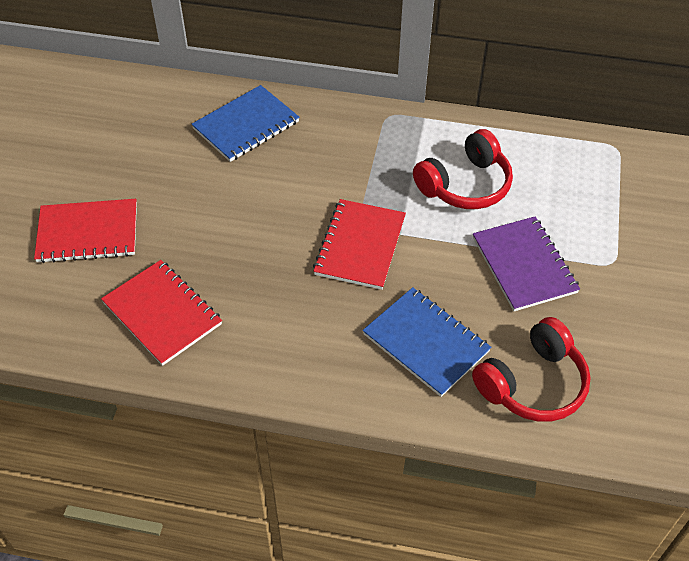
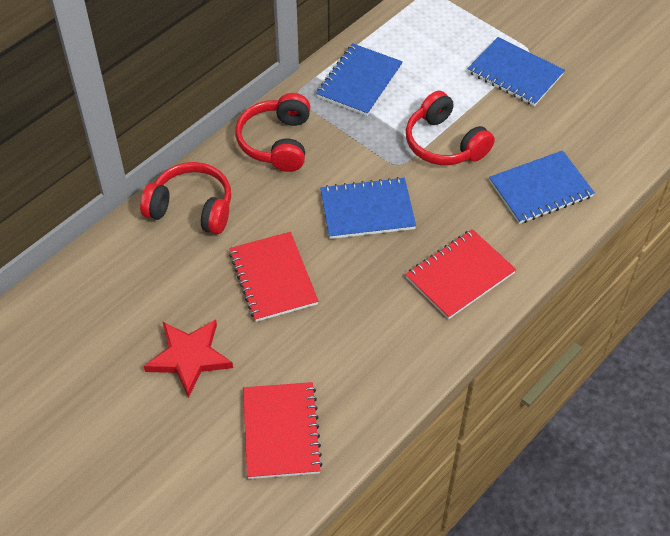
blue notebook: [191,85,300,162] [363,287,492,397] = 2 -> [316,43,403,116] [320,177,416,239] [467,37,565,106] [489,150,595,224] = 4
purple notebook: [473,216,580,311] = 1 -> none = 0
red headphones: [413,129,513,209] [472,317,591,422] = 2 -> [140,162,231,234] [235,93,310,172] [406,91,495,165] = 3
red star: none = 0 -> [144,320,233,398] = 1

